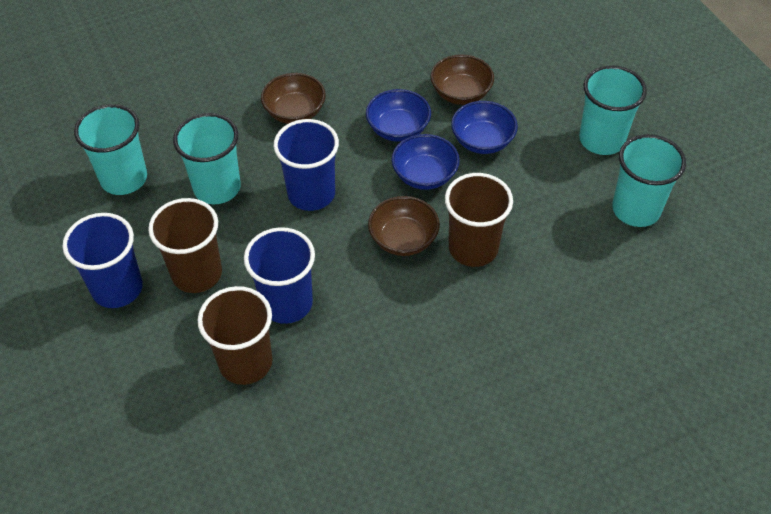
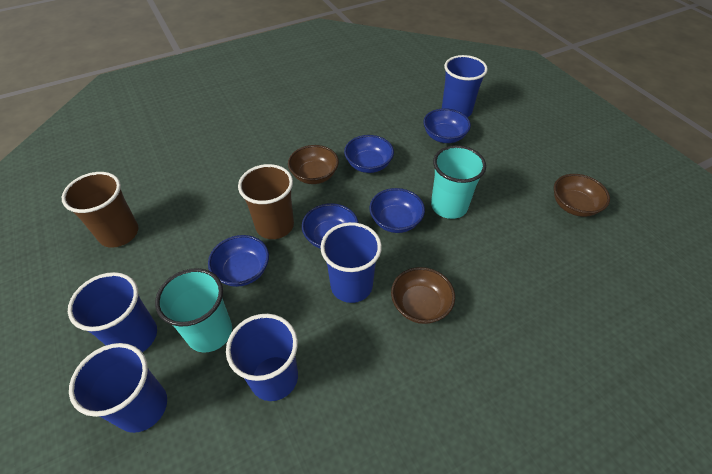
blue bowl: [366,89,431,142] [391,134,460,190] [451,101,518,154] = 3 -> [208,235,269,287] [302,203,359,249] [344,135,394,173] [369,188,425,233] [423,108,471,143] = 5
blue cup: [62,213,143,308] [244,227,315,324] [274,119,339,211] = 3 -> [68,272,157,352] [69,343,167,433] [226,314,298,401] [321,222,382,303] [442,55,488,117] = 5
brown cup: [148,198,222,293] [198,286,272,385] [445,173,513,267] = 3 -> [62,172,138,248] [238,164,294,239] = 2
turquoise cup: [74,104,147,195] [173,113,241,204] [579,65,647,155] [612,134,686,227] = 4 -> [155,268,232,353] [431,145,486,219] = 2

